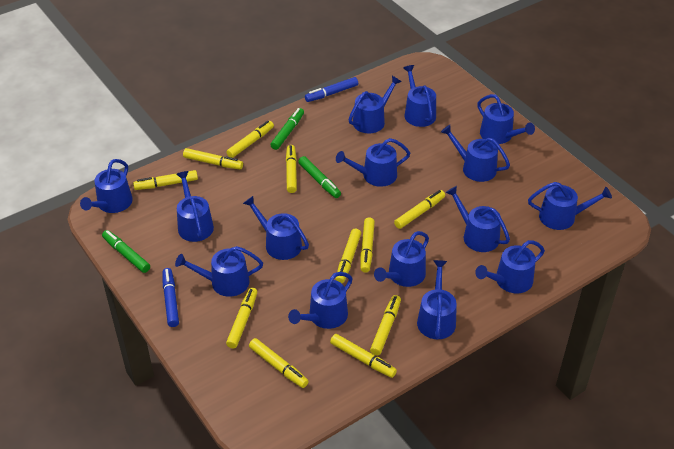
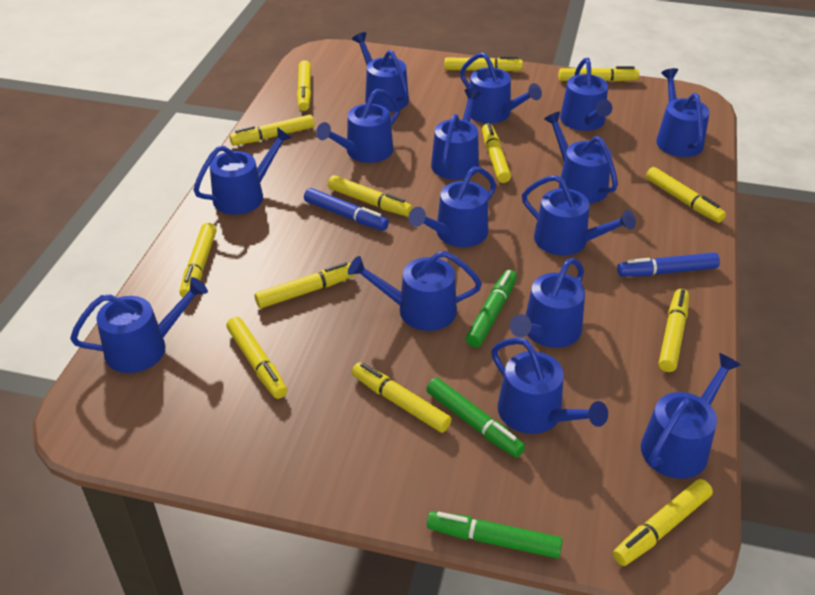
yellow marker: [133,170,198,190] [183,148,243,169] [226,121,274,158] [226,288,257,348] [249,338,309,388] [286,145,297,193] [330,334,397,378] [336,229,361,283] [360,217,375,273] [370,295,401,355] [394,190,445,229] = 11 -> [179,223,217,297] [226,317,287,399] [230,115,315,146] [255,262,356,308] [297,60,311,111] [328,175,413,216] [352,362,452,433] [444,56,523,71] [482,123,511,183] [559,66,639,82] [613,479,713,566] [646,167,726,223] [659,289,689,372] = 13

